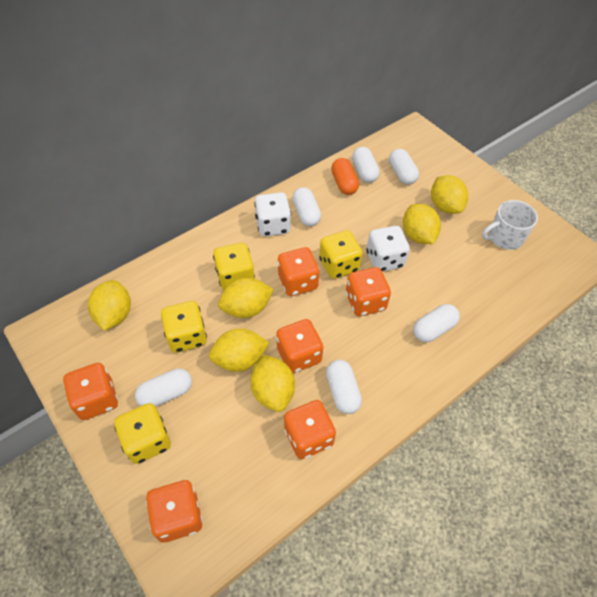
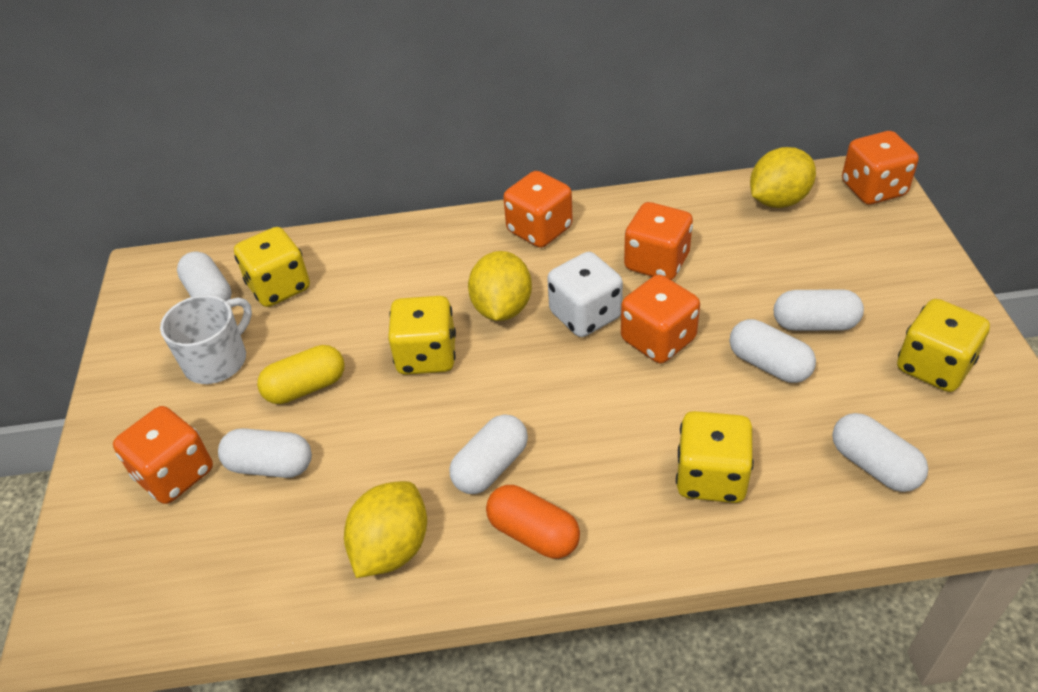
orange dice: [63,363,118,420] [146,480,203,543] [276,319,323,373] [277,247,320,296] [284,400,336,459] [346,267,391,316] = 6 -> [113,406,213,504] [503,171,573,248] [621,275,700,363] [624,202,693,280] [842,131,919,204] = 5
white dice: [254,192,291,237] [366,226,410,272] = 2 -> [547,252,623,337] = 1
yellow capsule: none = 0 -> [257,345,345,404] = 1
yellow lemon: [88,280,131,331] [209,329,270,372] [218,278,274,318] [250,355,295,412] [403,204,441,244] [431,175,468,214] = 6 -> [344,481,427,578] [468,251,532,321] [750,147,816,208] = 3

